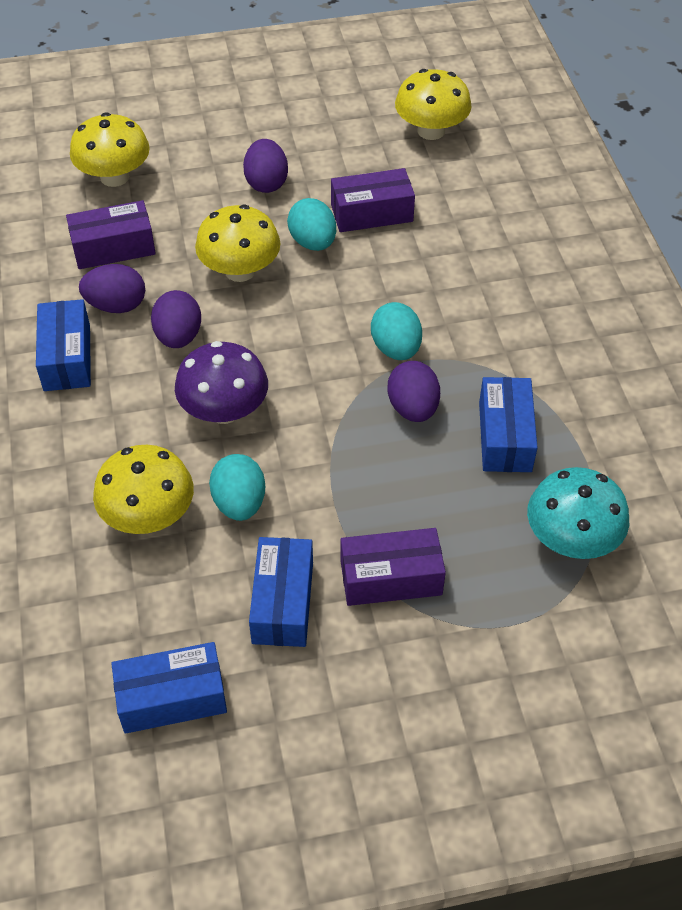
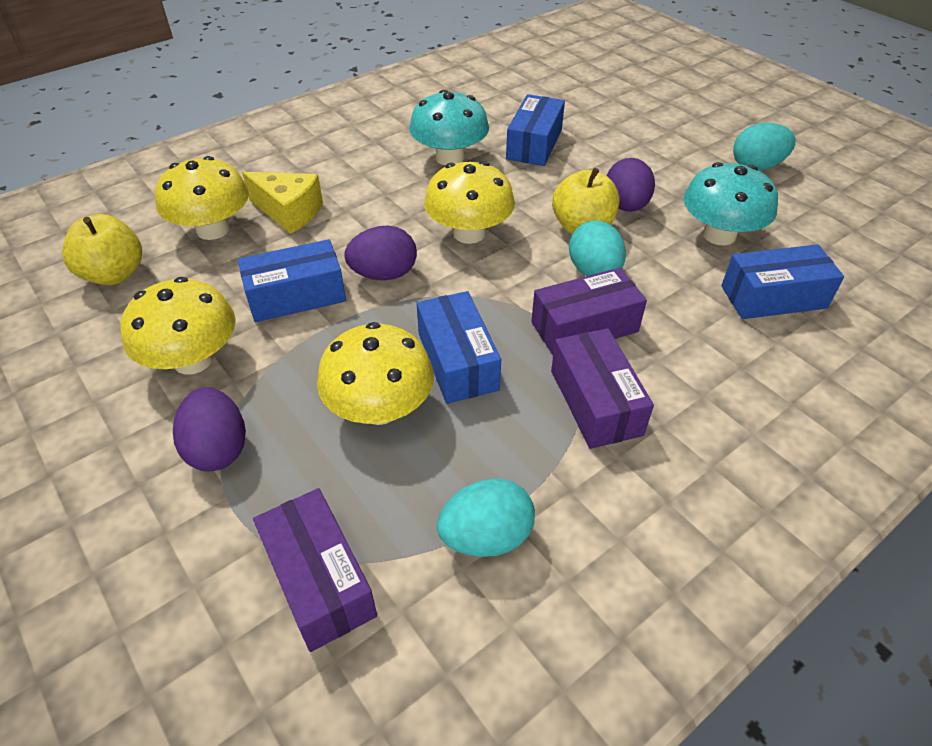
purple egg: [79,264,145,313] [151,290,201,348] [243,139,288,193] [387,361,440,422] = 4 -> [173,387,246,471] [344,225,417,280] [607,158,655,212] = 3
purple mushroom: [175,341,268,424] = 1 -> none = 0
turquoise mushroom: [527,467,629,559] = 1 -> [409,90,489,165] [683,162,778,245] = 2
yellow apple: none = 0 -> [62,214,142,285] [552,168,620,234] = 2
yellow cheese: none = 0 -> [242,172,323,234] = 1

